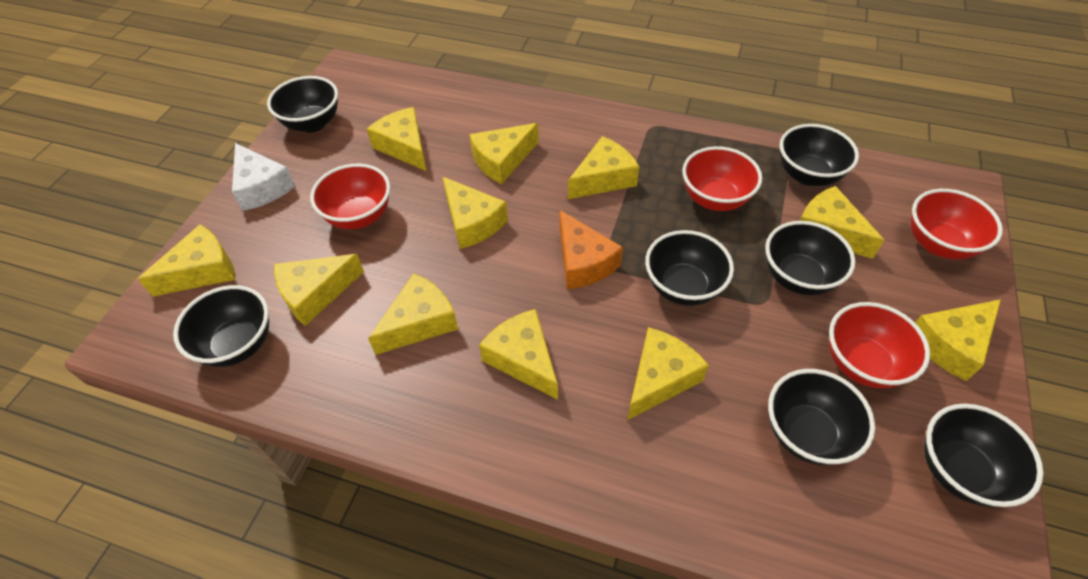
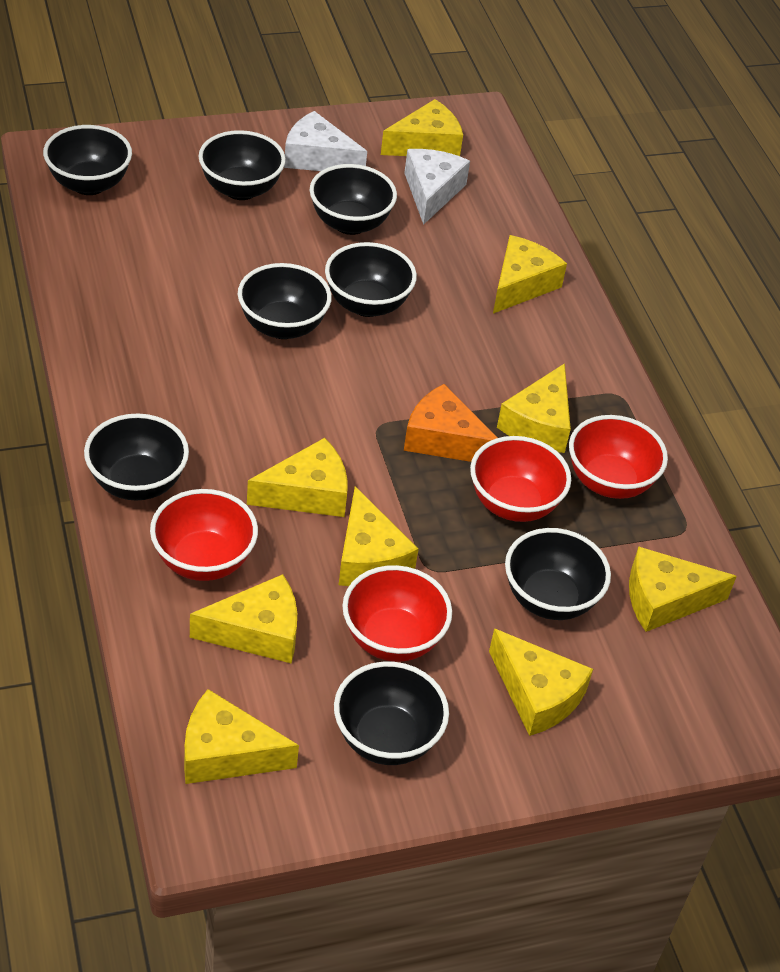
black bowl: [173,285,269,367] [267,76,338,133] [645,230,734,306] [765,221,855,295] [768,369,875,465] [779,124,859,186] [924,404,1043,507] = 7 -> [43,125,132,195] [84,414,189,500] [198,130,286,200] [238,263,332,339] [309,164,397,235] [325,242,417,317] [334,662,449,765] [505,528,611,620] = 8
white cheese: [232,143,296,211] = 1 -> [284,111,367,171] [404,149,470,225] = 2
yellow cheese: [138,224,235,297] [274,254,364,326] [367,107,426,171] [368,273,458,355] [443,177,508,249] [469,123,539,184] [479,309,558,400] [568,136,639,199] [627,327,709,420] [800,186,884,259] [915,299,1001,381] = 11 -> [184,689,299,784] [190,574,297,664] [247,438,348,517] [339,486,418,586] [381,99,463,156] [489,629,593,736] [493,235,567,314] [497,363,571,453] [629,546,737,632] = 9

